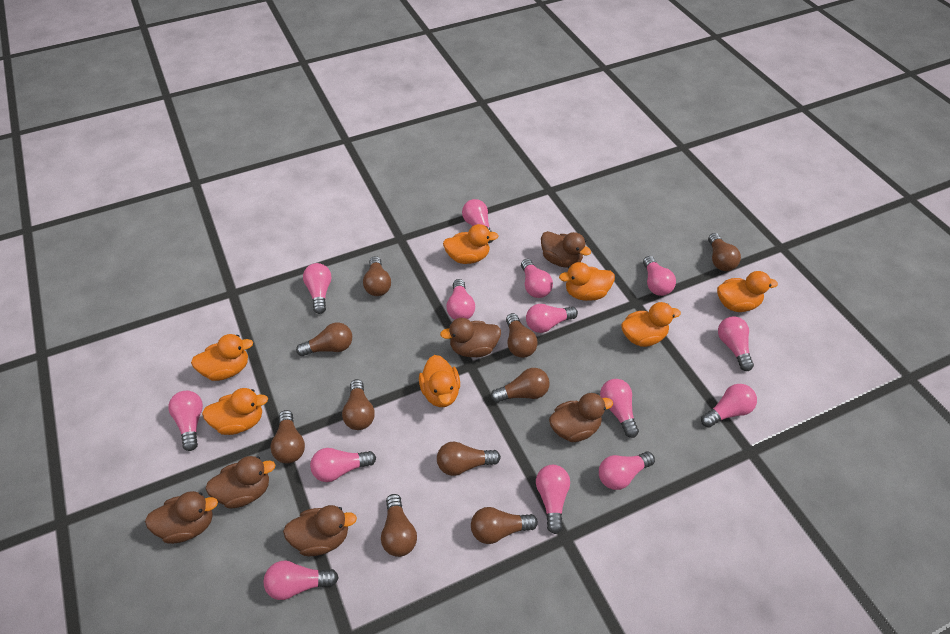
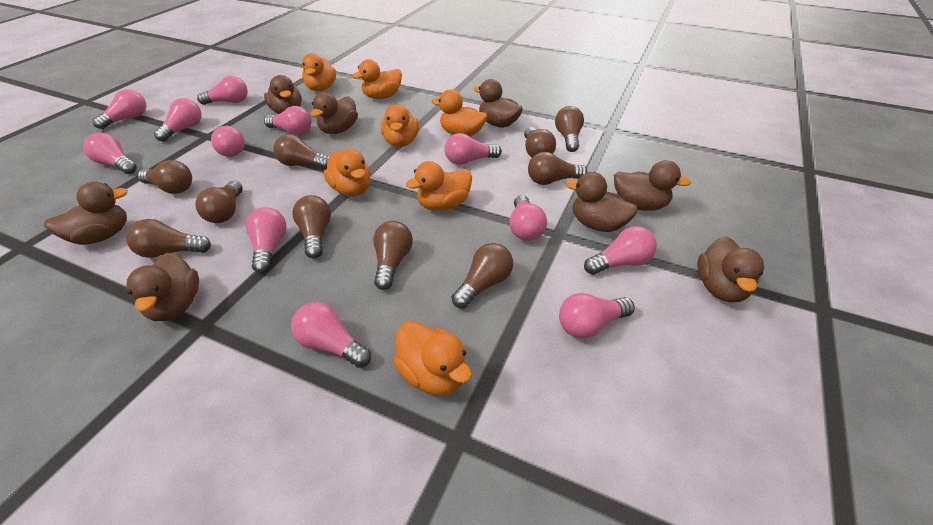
brown duck: [145,491,218,544] [206,456,276,509] [283,505,357,556] [440,318,501,357] [541,231,591,268] [549,393,613,442] = 6 -> [44,182,128,245] [126,252,199,321] [264,75,302,114] [310,92,358,134] [474,79,523,127] [566,172,638,232] [614,160,691,211] [697,237,764,302] = 8
pink light bulb: [168,391,203,451] [263,560,339,600] [303,263,331,314] [310,448,376,482] [446,279,475,320] [462,199,493,243] [521,259,553,298] [526,304,578,333] [536,465,570,534] [599,452,655,490] [600,379,639,438] [643,256,676,296] [701,384,757,427] [718,316,754,371] = 14 -> [83,133,137,174] [93,89,146,129] [154,98,201,142] [197,76,248,105] [211,126,245,157] [246,207,286,273] [264,106,311,135] [291,302,371,368] [444,133,502,165] [509,195,547,241] [559,293,635,339] [584,226,657,275] = 12

